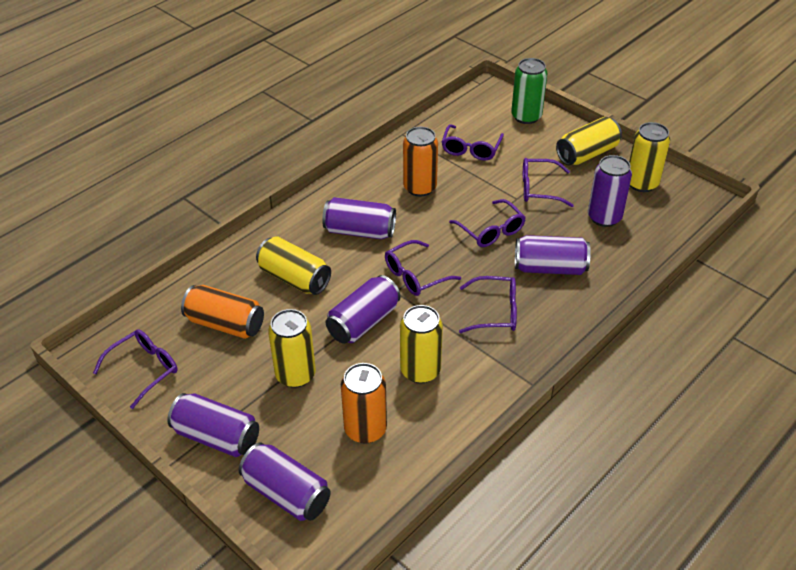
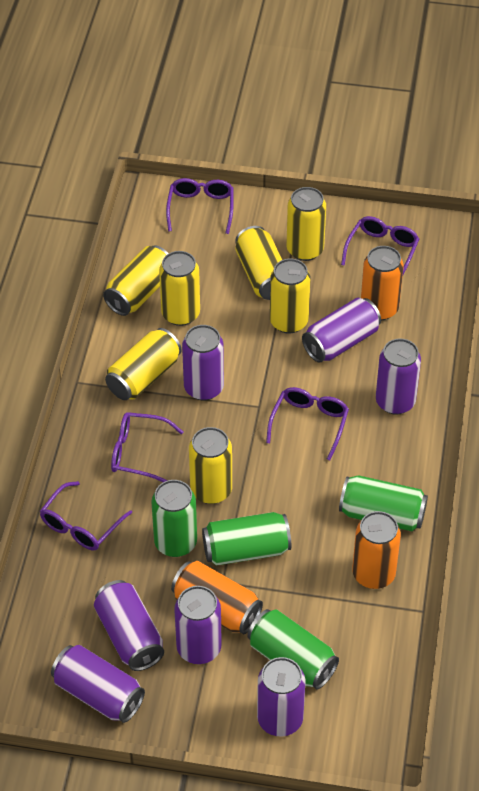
green can: [511,58,548,124] = 1 -> [151,480,197,557] [202,512,291,566] [247,609,339,689] [339,475,428,531] = 4
purple can: [167,393,259,457] [239,442,331,521] [322,197,396,240] [326,275,400,344] [515,235,591,275] [588,155,632,227] = 6 -> [51,645,145,723] [94,580,164,671] [174,586,222,664] [182,325,224,401] [257,657,306,737] [302,298,381,363] [376,338,421,415] = 7
purple glasses: [93,329,178,409] [385,240,461,296] [442,124,504,161] [449,199,526,247] [459,276,517,333] [523,158,574,207] = 6 -> [39,481,132,550] [111,412,183,482] [166,178,234,234] [266,387,349,460] [341,216,419,275] = 5
yellow can: [256,236,331,295] [268,309,316,388] [400,305,443,383] [556,117,622,165] [629,122,670,192] = 5 -> [103,245,169,316] [105,328,182,400] [159,251,200,326] [189,427,232,504] [235,226,282,300] [270,259,311,334] [286,187,326,261] = 7

